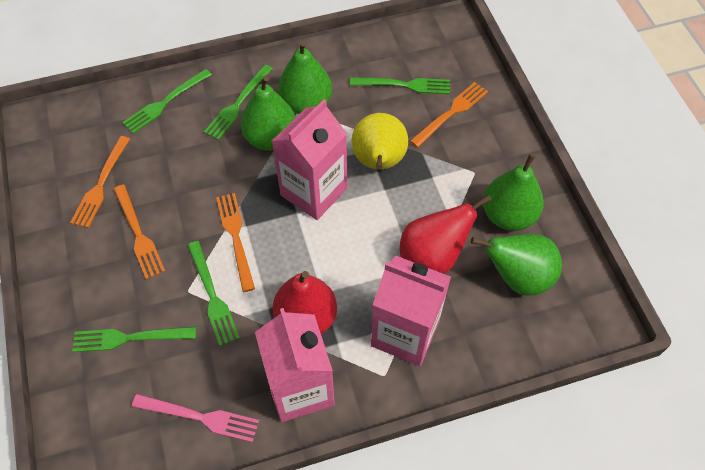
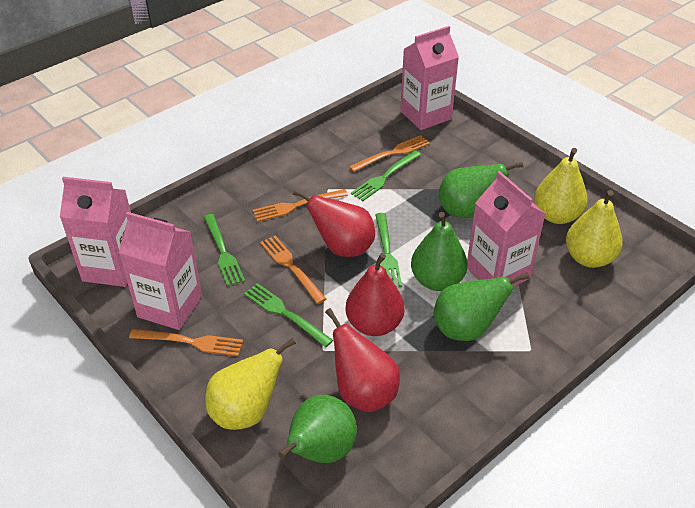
green fork: [72,327,196,352] [122,69,212,134] [187,241,240,346] [204,65,273,140] [350,77,450,94] = 5 -> [204,214,245,286] [244,283,333,347] [351,150,421,201] [375,213,402,287] = 4
pink carton: [255,308,335,422] [272,99,347,220] [371,256,451,366] = 3 -> [60,177,131,287] [119,212,202,330] [400,26,459,130] [467,171,545,287] = 4
pink fork: [132,394,259,442] = 1 -> none = 0
red pear: [273,271,337,334] [400,194,492,274] = 2 -> [293,189,375,257] [325,308,400,412] [346,253,405,336] = 3
yellow pear: [352,113,408,170] = 1 -> [205,338,296,430] [534,148,588,224] [566,190,623,268] = 3

